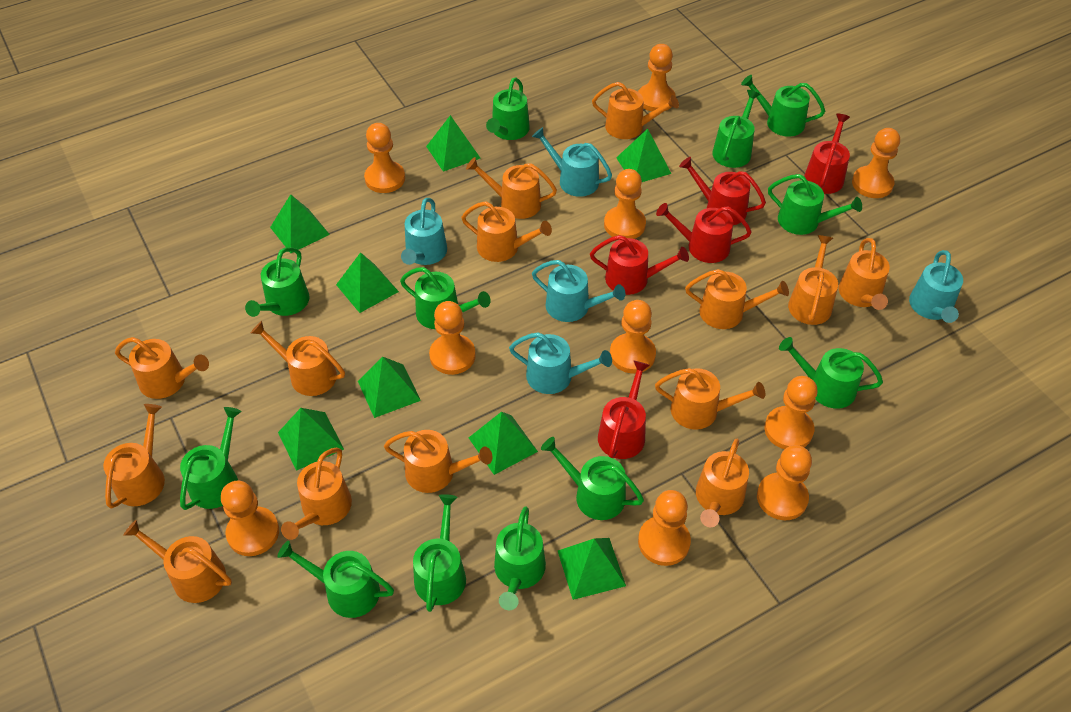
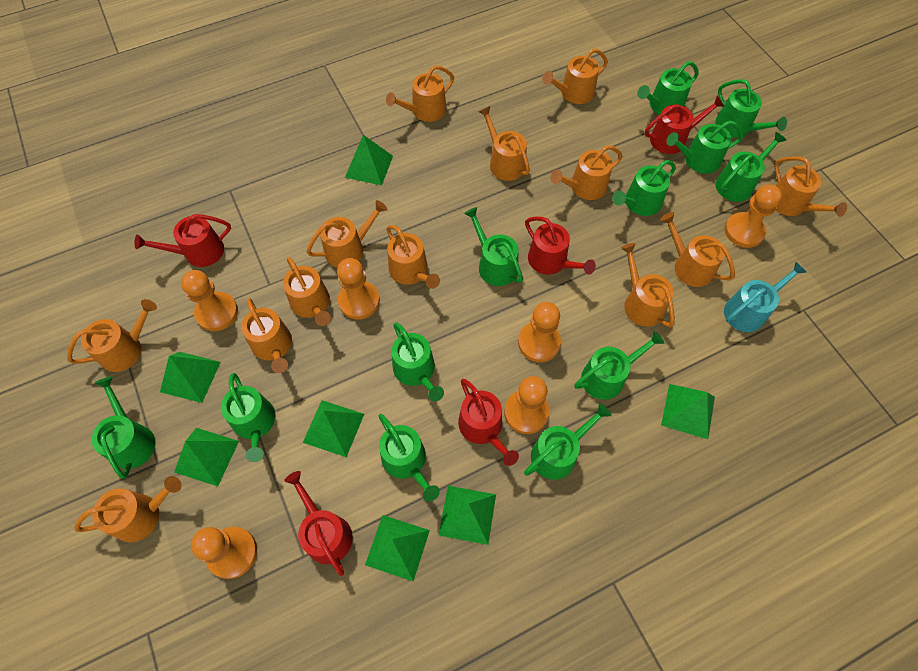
green pyramid: [270,194,330,253] [278,408,344,471] [336,252,399,313] [358,357,421,418] [426,115,481,172] [469,412,538,475] [558,538,626,600] [616,129,671,182] = 8 -> [160,352,221,403] [174,428,239,486] [303,400,364,457] [345,135,393,185] [365,515,430,581] [439,486,496,545] [661,384,715,439] = 7
orange pawn: [221,481,279,556] [364,123,405,193] [429,301,476,375] [604,169,646,240] [610,300,656,373] [638,44,676,112] [638,490,691,566] [757,445,812,520] [764,376,818,449] [852,128,900,198] = 10 -> [181,270,238,331] [191,527,257,579] [337,258,380,320] [504,376,549,434] [518,302,561,362] [724,185,782,248] = 6
orange watering can: [103,404,165,509] [115,337,209,399] [123,520,232,603] [251,321,345,396] [281,447,352,540] [384,430,492,493] [461,201,552,262] [466,157,557,219] [592,82,679,139] [655,368,765,430] [685,269,789,329] [696,439,749,527] [788,235,838,325] [839,238,890,310] = 14 -> [67,299,157,372] [74,476,182,542] [241,298,292,373] [283,257,331,326] [306,200,387,268] [386,66,454,122] [386,225,440,289] [478,106,530,181] [542,49,608,104] [550,145,623,200] [621,243,675,327] [660,212,735,287] [774,156,847,217] = 13
turquoise watering can: [401,198,447,265] [509,332,612,394] [532,127,612,197] [532,260,625,322] [909,250,963,323] = 5 -> [724,262,806,332] = 1

